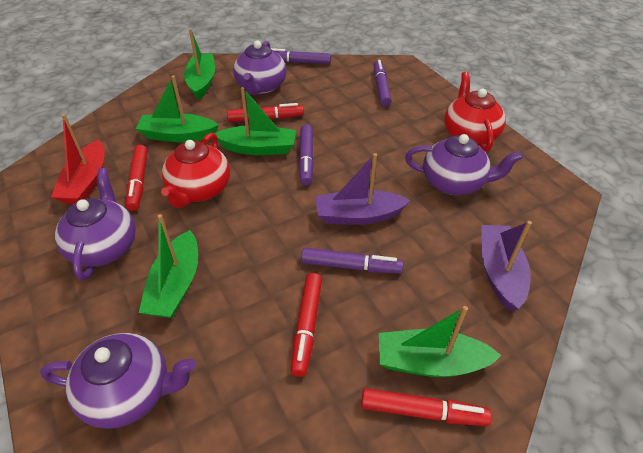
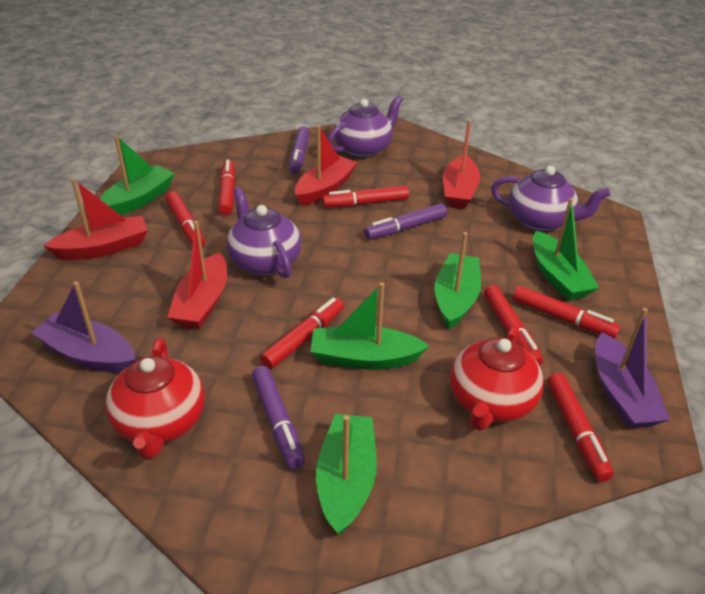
purple marker: [271,48,331,64] [299,124,314,185] [301,248,404,274] [374,60,391,107] = 4 -> [252,366,305,469] [289,126,310,174] [364,203,447,240] = 3
purple teapot: [40,333,196,429] [55,168,136,281] [233,41,287,95] [405,134,523,195] = 4 -> [227,187,301,278] [328,95,403,158] [491,166,610,231] = 3
red boat: [51,114,104,204] = 1 -> [44,178,148,260] [167,221,227,330] [295,125,358,206] [443,120,480,209] = 4
red marker: [126,145,148,211] [227,103,304,122] [291,273,322,377] [361,388,492,426] = 4 -> [166,191,206,248] [218,159,235,215] [260,298,344,369] [322,186,409,208] [484,285,543,366] [513,286,620,338] [547,373,614,482] = 7

